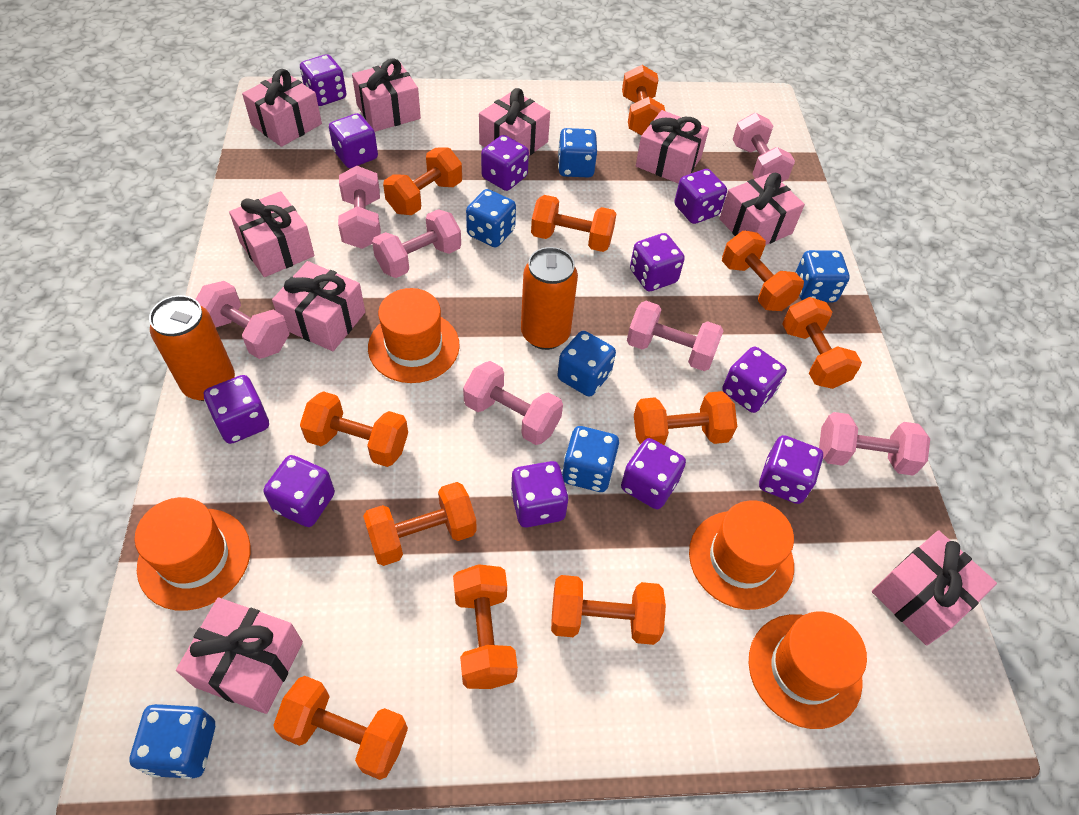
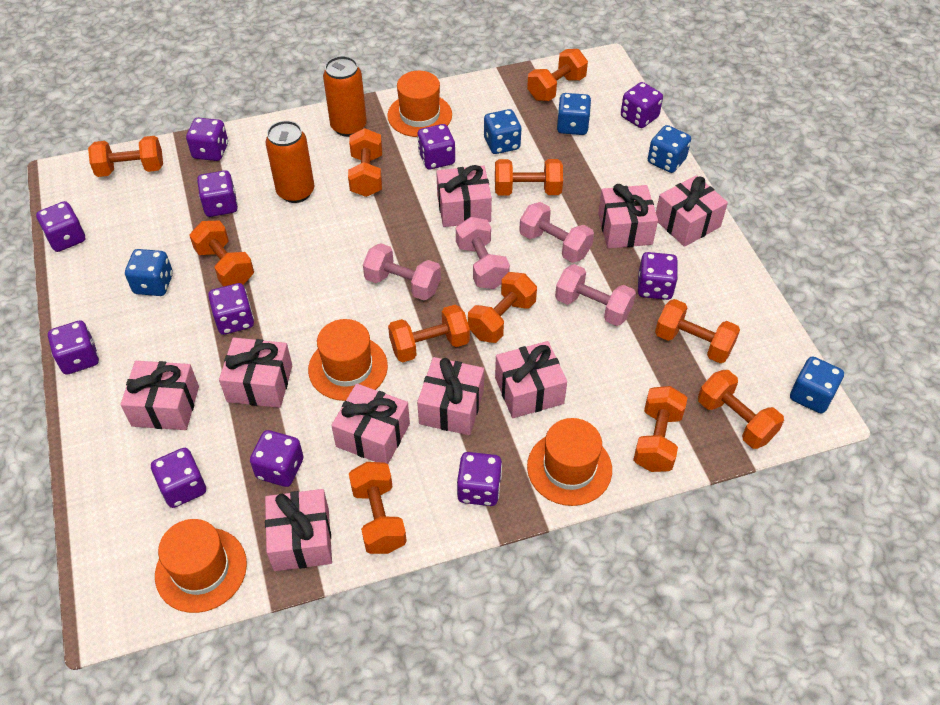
blue dice: [129,704,215,779] [466,189,516,247] [557,331,616,397] [558,128,597,178] [562,426,619,492] [796,250,849,302] = 6 -> [125,249,173,296] [484,109,522,154] [557,93,591,135] [648,125,691,173] [790,357,844,413] = 5
pink dumbbell: [195,281,289,359] [338,166,381,249] [372,209,461,278] [463,361,563,445] [627,301,724,371] [732,113,795,182] [819,412,930,476] = 7 -> [363,243,441,301] [456,217,510,289] [519,202,594,263] [555,264,636,326] = 4

